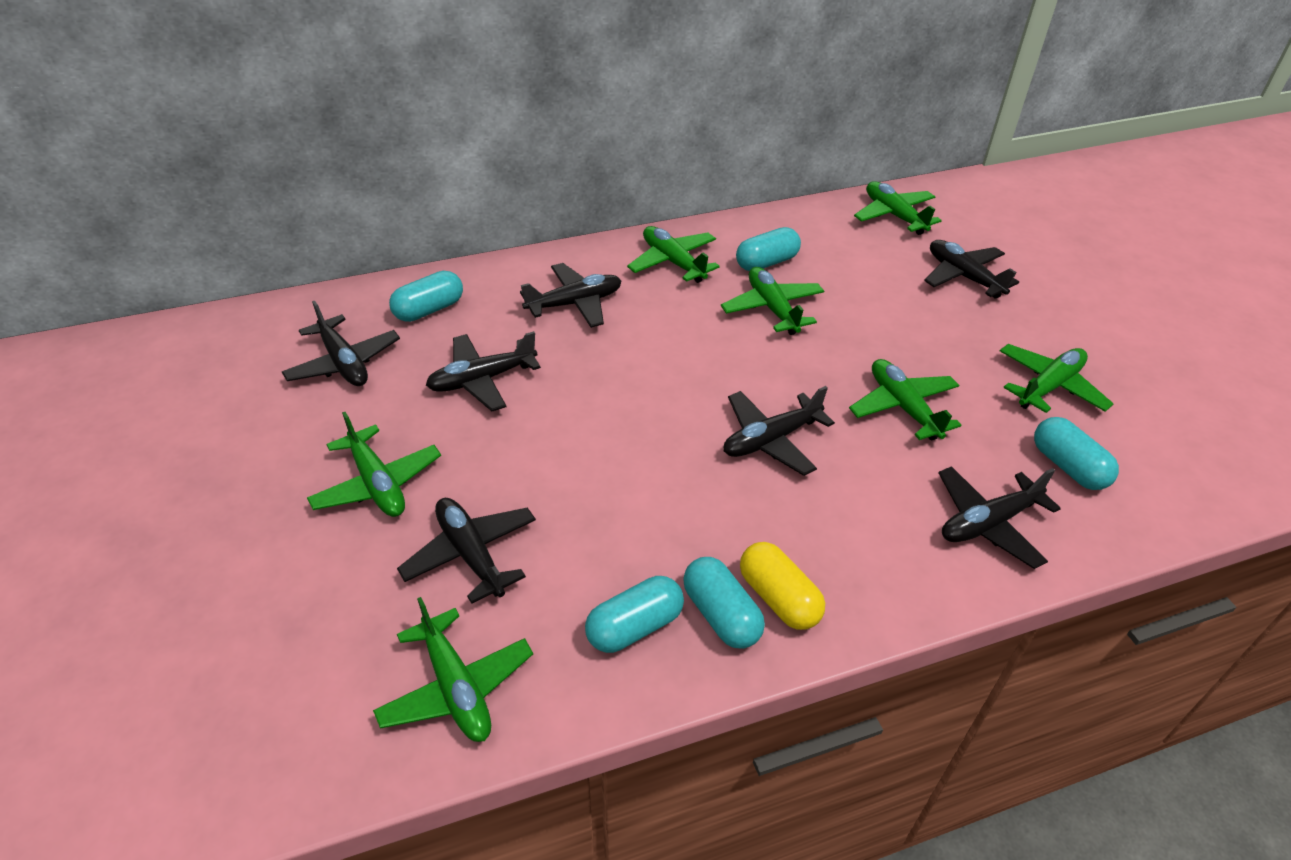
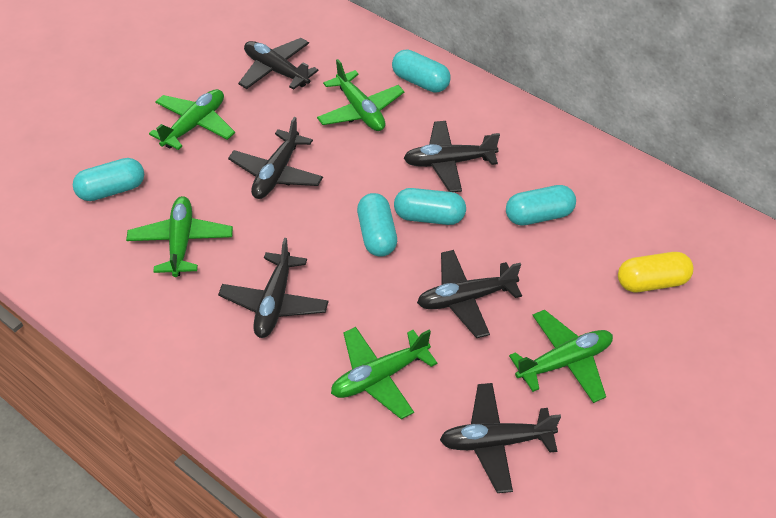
black plane: [282,301,400,386] [397,498,536,604] [426,331,541,411] [520,263,621,328] [724,386,835,476] [924,240,1019,299] [939,466,1061,569] = 7 -> [218,238,329,338] [228,117,323,199] [238,38,319,90] [403,121,500,192] [417,250,522,338] [440,383,561,493] = 6
green plane: [307,412,441,517] [373,597,533,742] [627,226,720,283] [721,267,824,335] [849,359,962,440] [854,181,942,235] [1000,344,1114,413] = 7 -> [126,196,233,277] [149,89,235,150] [317,59,404,131] [331,327,437,419] [509,310,613,403] = 5

